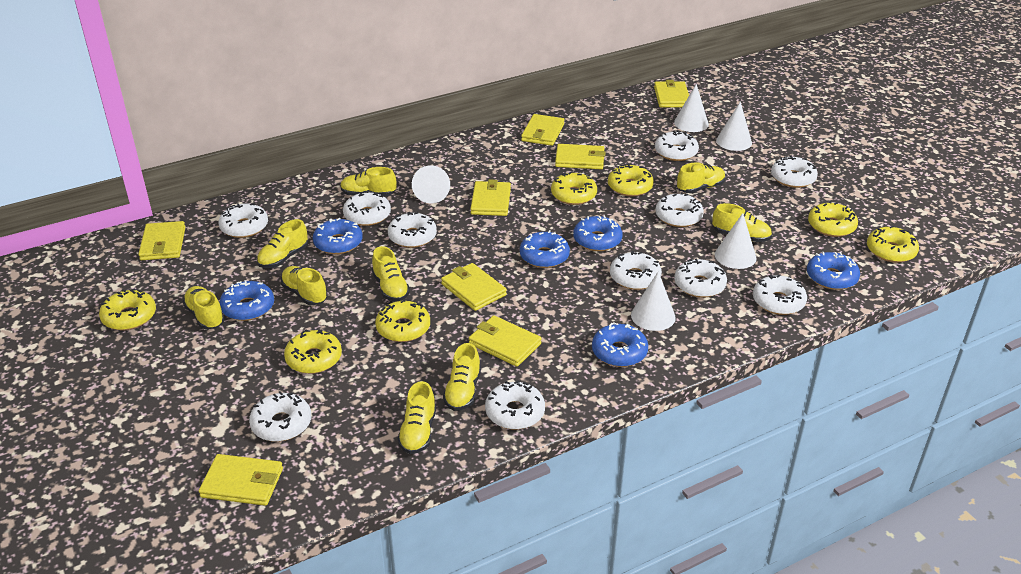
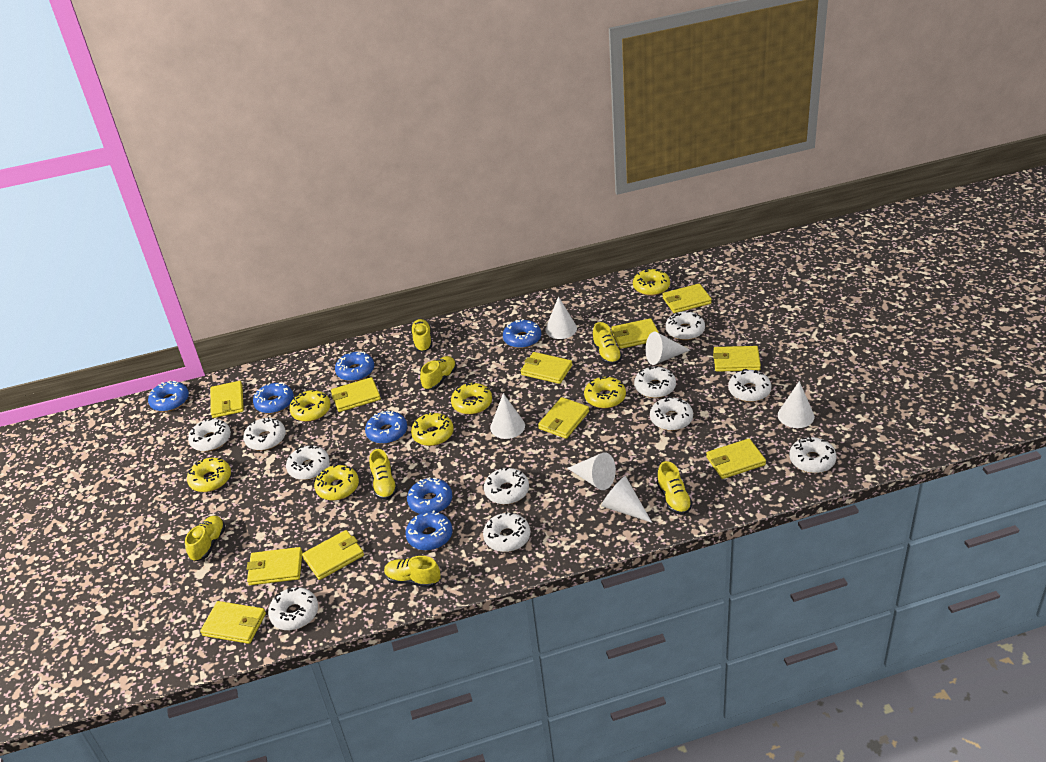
blue donut: [219,280,274,321] [313,218,363,254] [520,230,570,268] [573,215,623,251] [592,322,648,367] [807,252,860,290] = 6 -> [148,380,189,412] [253,383,294,414] [335,351,374,381] [365,410,407,444] [406,510,453,550] [407,477,452,514] [503,319,541,348] = 7
white cone: [412,165,450,203] [631,271,676,331] [674,84,709,132] [715,213,756,269] [716,101,752,151] = 5 -> [490,393,525,439] [545,296,577,339] [567,452,616,490] [601,476,652,523] [645,332,690,365] [778,381,814,428] = 6
yellow shoe: [182,286,225,329] [257,219,308,268] [281,266,327,305] [340,167,397,196] [372,246,410,301] [397,381,436,454] [443,343,481,411] [677,162,726,193] [712,203,772,242] = 9 -> [185,516,225,561] [369,449,398,500] [384,556,441,588] [411,319,432,352] [420,356,457,390] [592,322,622,365] [657,461,692,515] = 7
yellow wallet: [138,221,185,260] [199,454,283,506] [441,263,507,311] [469,315,542,367] [470,179,511,216] [521,114,564,146] [555,144,606,169] [654,80,689,107] = 8 -> [200,601,266,644] [210,381,244,418] [247,547,302,585] [302,530,364,580] [331,377,381,412] [521,352,573,384] [538,397,589,439] [611,318,659,349] [662,283,712,313] [706,439,766,479] [713,346,761,372] = 11

